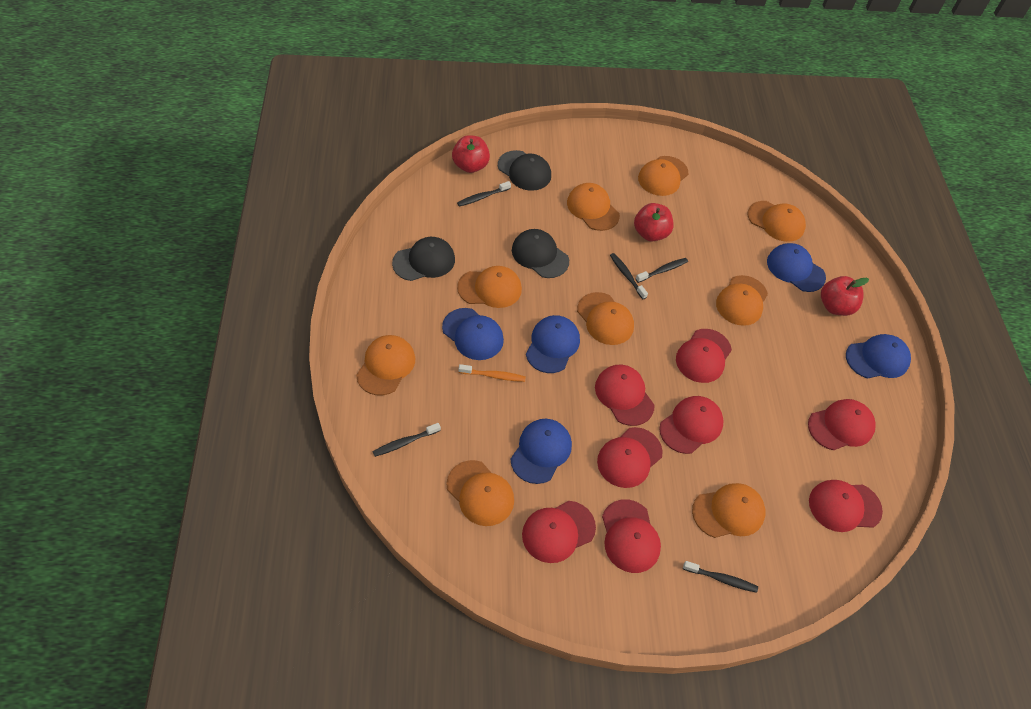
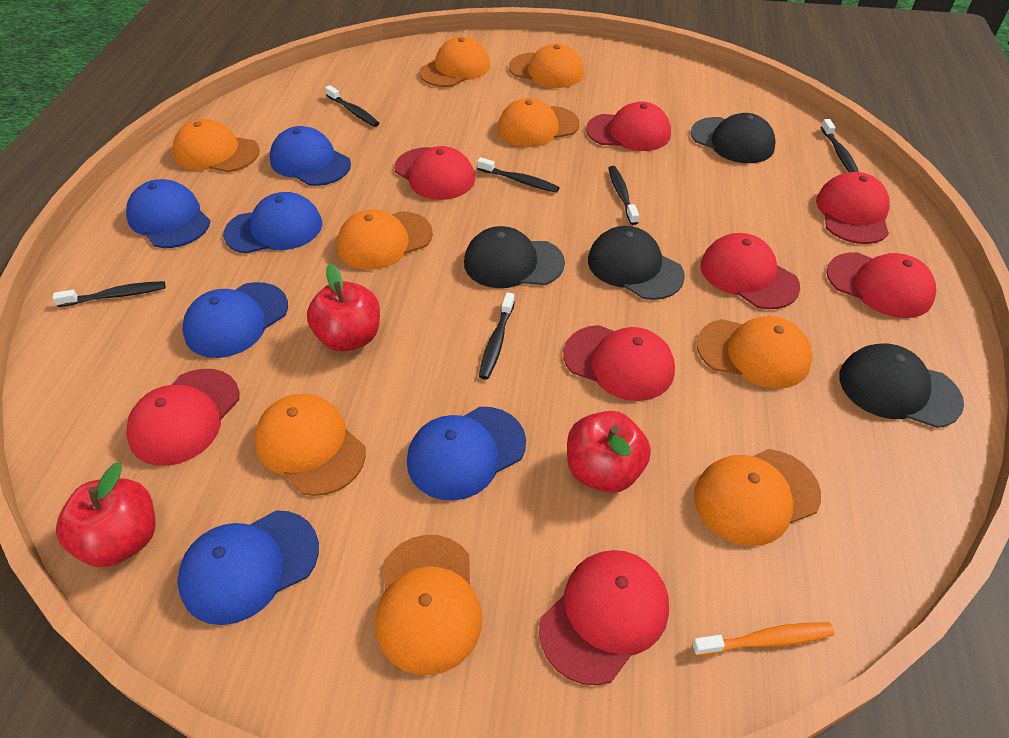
black cap: [392,237,455,281] [498,150,551,191] [512,229,569,278] = 3 -> [464,226,565,288] [588,226,685,300] [691,113,776,163] [839,344,964,428] = 4
black toothbrush: [372,423,441,457] [457,181,511,207] [610,253,648,299] [636,258,688,283] [683,561,758,593] = 5 -> [53,281,166,307] [325,85,379,127] [477,157,560,193] [479,292,515,380] [608,166,639,225] [821,119,859,172] = 6
blue cap: [442,308,504,360] [510,419,572,484] [526,315,580,373] [767,243,826,292] [846,334,911,379] = 5 -> [126,179,210,248] [177,510,319,625] [182,282,288,358] [223,192,322,254] [270,126,351,186] [407,407,526,501] = 6

